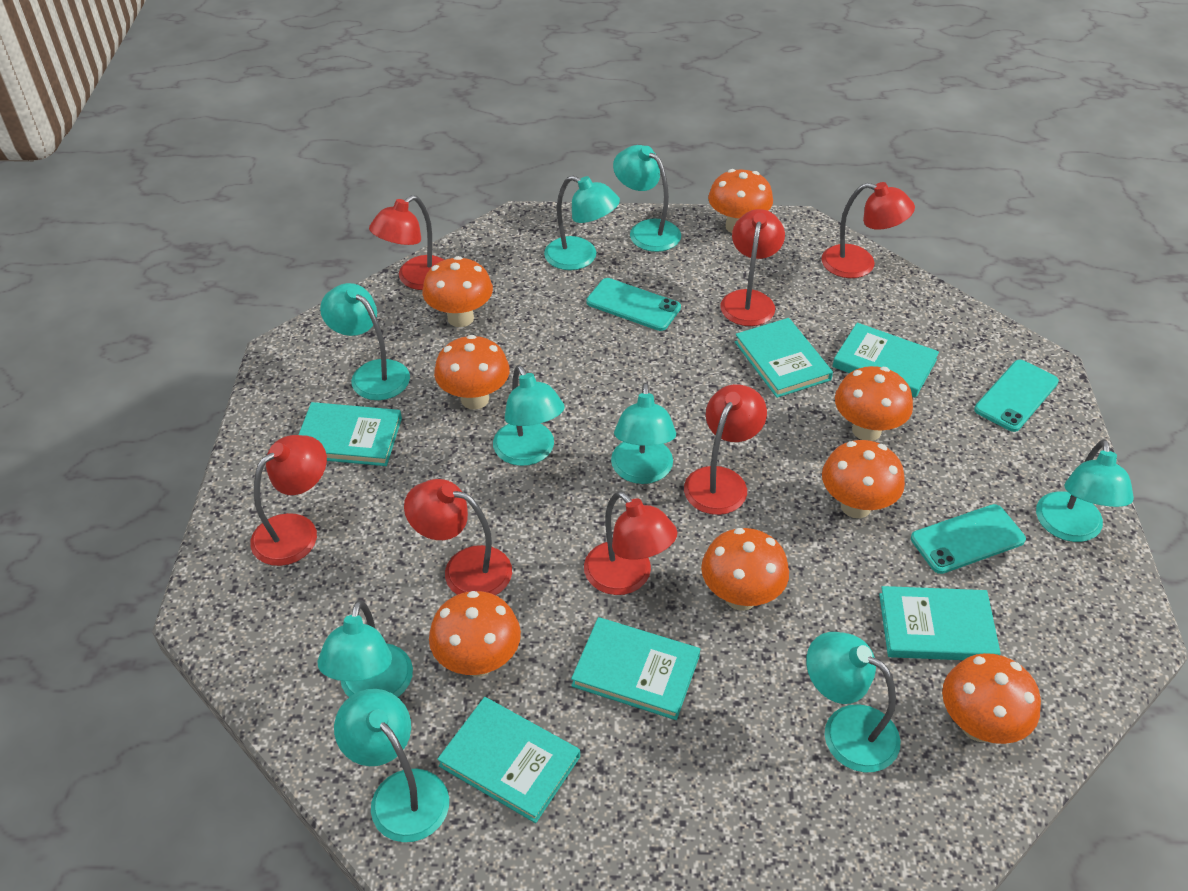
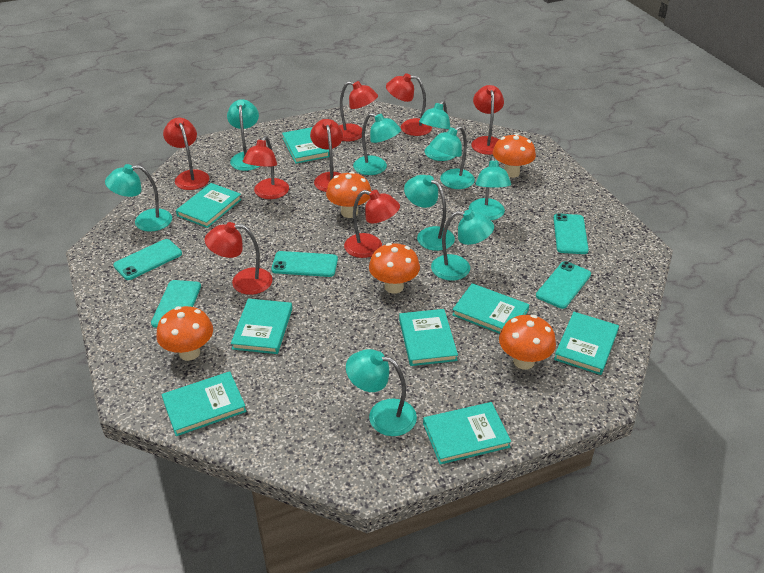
orange mushroom: [423,256,493,327] [429,591,521,677] [434,335,510,410] [701,528,789,611] [708,169,773,233] [822,440,905,518] [835,366,913,441] [942,653,1041,744] = 8 -> [156,306,213,361] [326,171,372,218] [369,243,420,294] [493,134,536,178] [499,315,556,370] = 5
red lamp: [250,435,327,566] [369,195,444,290] [404,479,512,595] [584,491,677,595] [684,384,767,515] [721,209,785,326] [821,182,915,278] = 7 -> [163,118,209,190] [205,222,273,295] [243,136,289,199] [310,119,343,192] [339,81,378,141] [344,190,400,258] [386,73,432,136] [471,85,504,155] = 8
turquoise book: [299,402,402,466] [437,697,580,823] [571,617,700,720] [735,318,833,398] [832,323,939,398] [879,586,1001,660] = 6 -> [162,371,246,436] [176,183,242,228] [231,299,292,354] [282,127,329,164] [399,309,458,366] [423,402,511,465] [452,283,529,334] [554,312,619,375] = 8
turquoise phone: [586,278,681,331] [911,504,1026,574] [974,360,1059,432] = 3 -> [113,239,182,280] [151,280,201,328] [271,251,338,277] [536,261,591,309] [553,213,589,254] = 5

